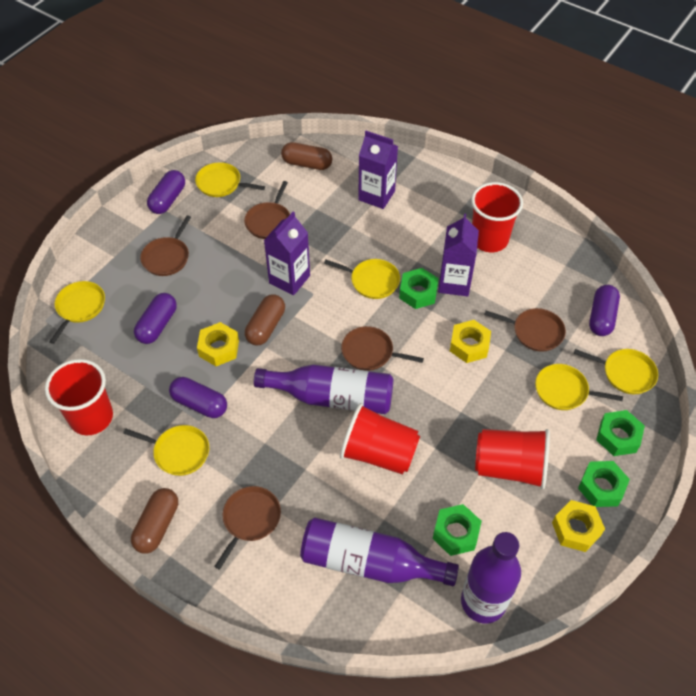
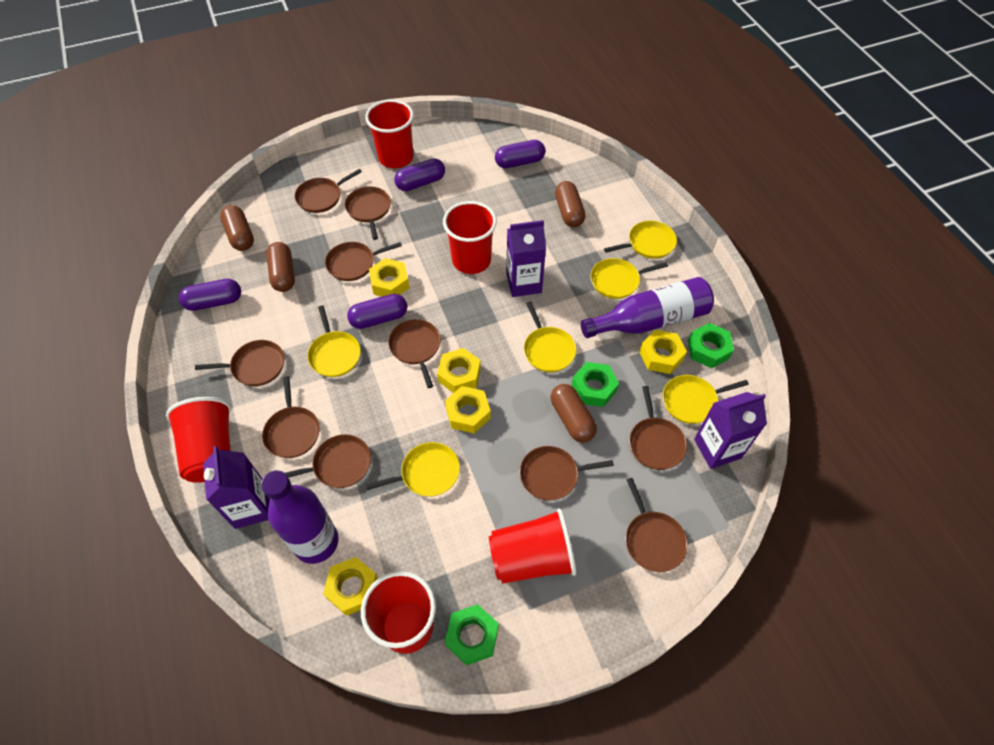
brown capsule: [131,488,178,554] [245,294,285,346] [281,142,332,170] = 3 -> [220,205,254,251] [266,242,295,292] [551,384,597,443] [555,181,586,227] = 4
brown pan: [140,216,191,276] [214,486,281,570] [244,181,290,239] [341,326,424,371] [484,308,566,352] = 5 -> [195,340,284,386] [262,376,320,458] [285,434,371,488] [294,169,362,213] [325,242,402,281] [345,186,391,240] [388,319,441,388] [519,446,614,500] [625,478,688,572] [629,386,687,470] = 10
green nut: [399,268,439,309] [433,504,482,556] [578,461,630,507] [596,410,645,456] = 4 -> [445,604,499,665] [572,362,619,407] [688,323,734,368] = 3
purple bottle: [254,365,393,414] [300,517,459,586] [461,532,521,624] = 3 -> [261,470,339,564] [581,277,714,338] = 2
red cup: [45,359,113,435] [340,403,420,475] [471,182,523,252] [475,429,550,489] = 4 -> [166,397,231,483] [361,571,436,654] [365,100,414,168] [443,201,497,274] [489,508,576,584] = 5
yellow nut: [197,322,239,366] [450,320,491,363] [552,500,605,552] = 3 -> [323,557,378,616] [369,258,409,297] [437,348,481,393] [445,386,491,433] [639,330,687,374] = 5

